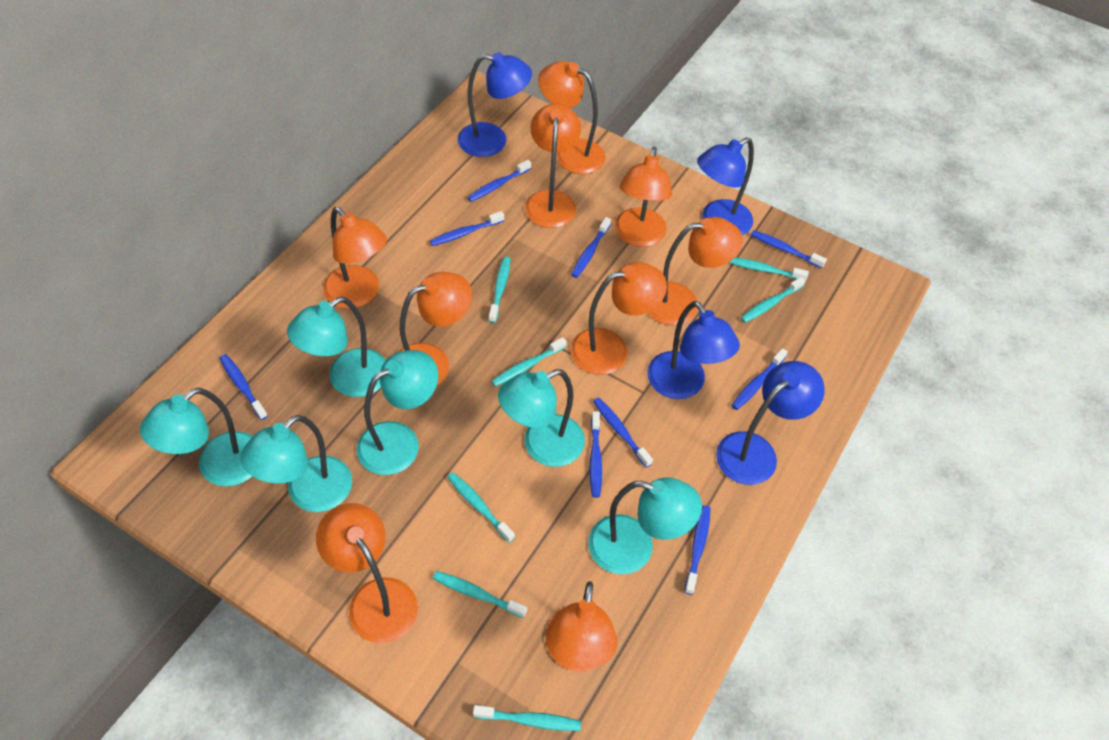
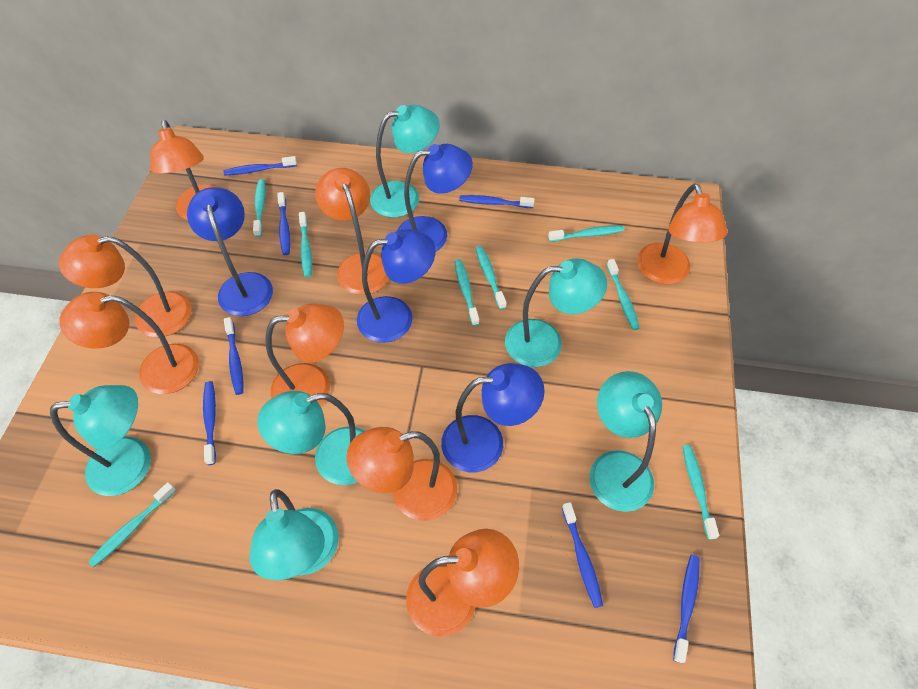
blue toothbrush: [219,354,268,420] [430,211,504,246] [467,160,531,202] [571,217,611,278] [589,411,602,497] [593,397,653,468] [684,505,711,595] [731,348,788,410] [751,230,827,268] = 9 -> [203,381,216,465] [224,156,297,175] [224,317,244,395] [277,192,290,255] [459,195,535,208] [562,502,603,608] [673,555,700,663] = 7
orange lamp: [316,503,418,643] [323,207,387,309] [398,272,472,386] [525,103,581,228] [538,61,605,174] [545,581,618,671] [570,262,667,375] [615,147,672,247] [648,217,743,325] = 9 -> [59,234,192,338] [59,292,199,394] [150,120,218,220] [265,303,344,406] [315,168,389,295] [346,427,457,521] [406,529,519,637] [637,183,728,284] = 8
turquoise toothbrush: [433,571,527,618] [447,472,515,543] [473,705,581,731] [489,257,510,323] [491,337,567,387] [729,258,809,280] [741,277,806,323] = 7 -> [88,482,176,567] [253,179,265,237] [299,212,312,277] [454,259,479,326] [475,246,507,310] [548,226,624,242] [607,259,640,330] [682,445,719,540] = 8

